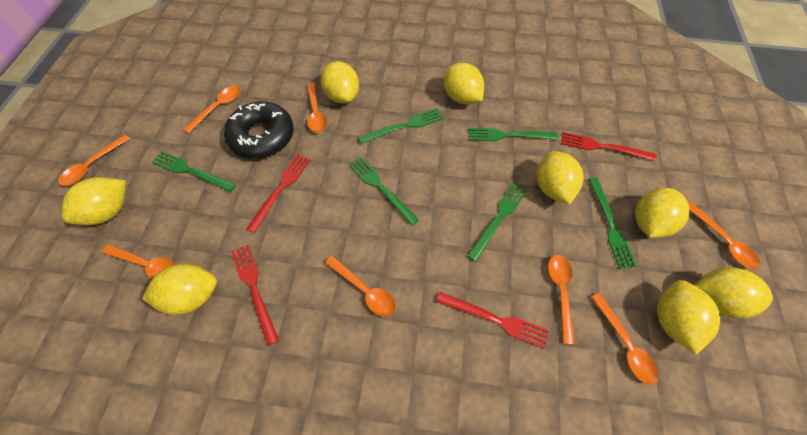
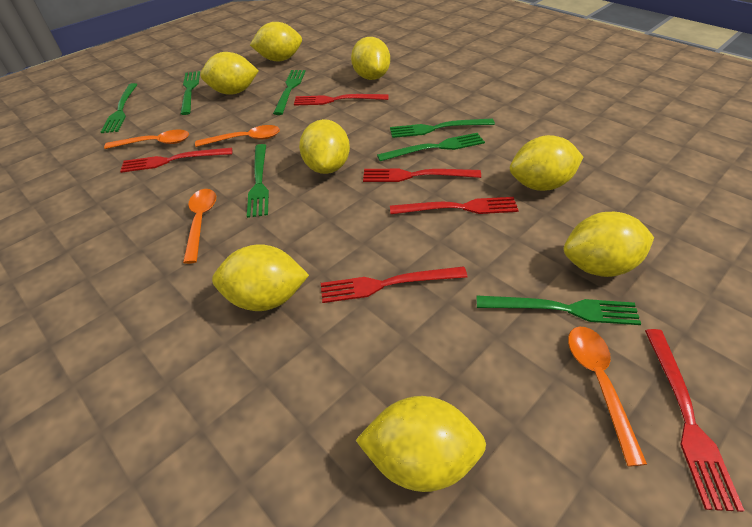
black donut: [224,102,294,159] = 1 -> none = 0
green fork: [152,151,236,192] [349,157,419,226] [358,108,443,144] [467,182,528,262] [468,128,558,141] [588,177,637,269] = 6 -> [101,83,138,133] [181,71,200,115] [247,144,269,218] [273,70,306,115] [377,133,485,161] [390,118,495,138] [476,296,641,325] = 7
orange spoon: [58,134,130,186] [102,244,175,279] [183,86,241,134] [307,82,327,133] [325,256,396,317] [548,255,575,344] [591,293,659,385] [688,202,760,269] = 8 -> [104,130,189,149] [183,189,216,264] [195,125,280,147] [568,327,647,467] = 4
red fork: [231,245,279,346] [246,154,311,233] [436,292,549,349] [561,132,656,161] = 4 -> [120,148,232,173] [294,94,388,106] [321,266,467,303] [363,169,481,182] [390,197,519,214] [645,329,745,512] = 6

